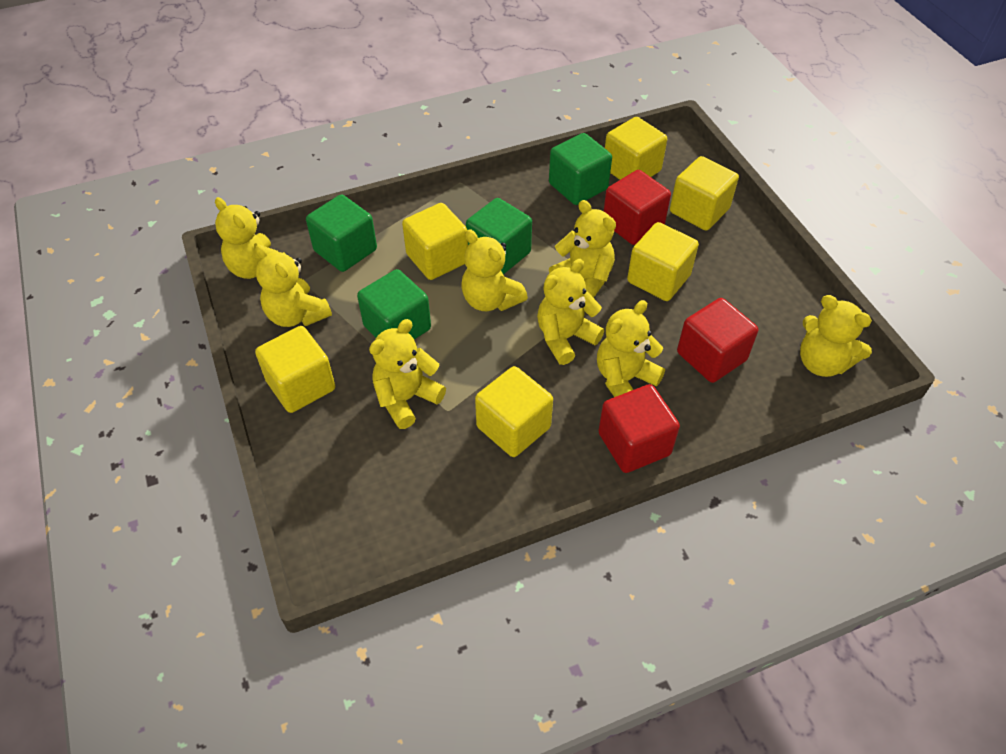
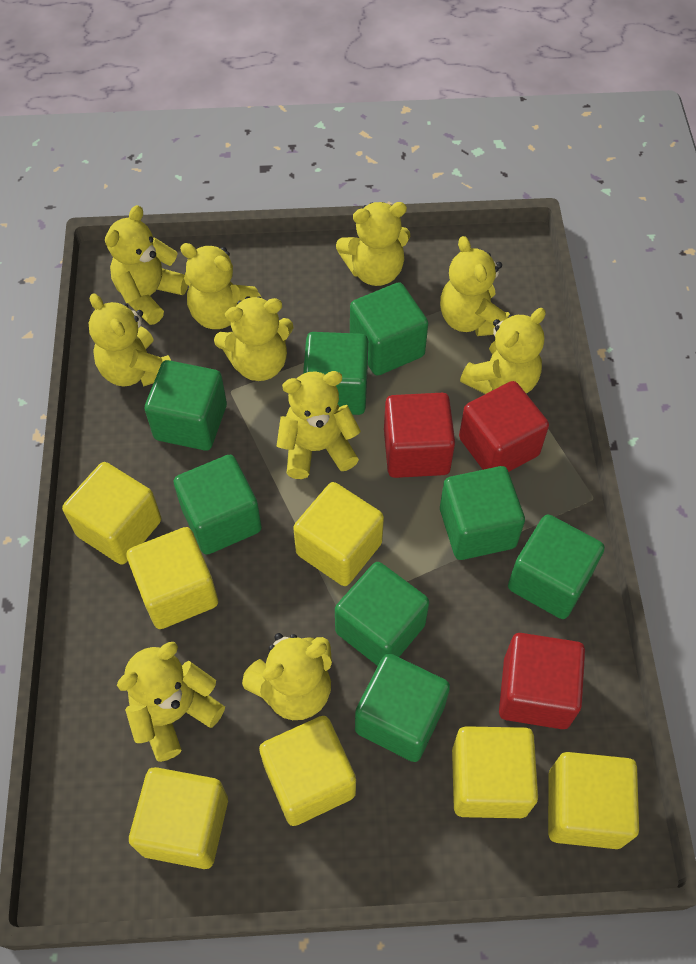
green cube: [306,194,377,272] [357,269,431,339] [466,198,532,274] [549,133,612,205] = 4 -> [145,360,227,451] [174,455,262,555] [303,332,368,415] [335,562,429,666] [350,282,428,376] [355,653,450,762] [440,466,525,560] [508,514,605,619] = 8
yellow cube: [255,326,335,413] [402,203,468,280] [475,366,553,457] [605,117,667,180] [627,222,699,301] [670,156,739,230] = 6 -> [62,462,161,565] [127,527,218,629] [129,767,228,869] [259,716,356,826] [293,482,384,586] [452,726,538,818] [548,752,639,849] = 7
yellow teddy bear: [215,197,284,279] [255,245,332,327] [369,319,446,429] [462,229,528,311] [537,259,604,365] [549,200,616,298] [597,300,665,397] [800,295,872,377] = 8 -> [89,293,171,387] [105,205,188,325] [117,642,225,762] [180,243,262,329] [214,296,294,381] [242,633,332,720] [277,371,361,479] [336,202,411,286] [440,236,510,336] [460,308,546,394] = 10

